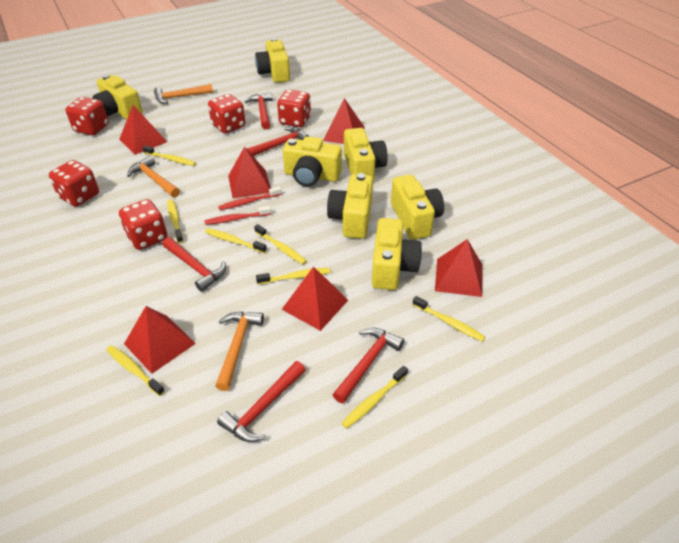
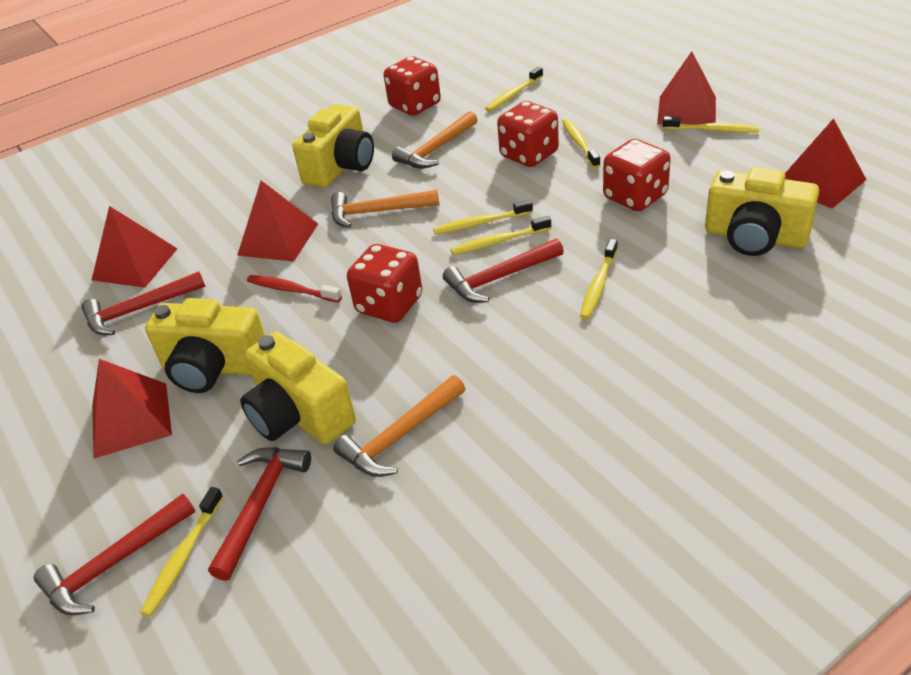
red dice: [49,160,99,206] [65,97,109,135] [119,199,167,250] [208,94,245,133] [277,90,311,127] = 5 -> [347,244,422,323] [384,56,441,116] [497,101,559,167] [603,139,671,211] = 4
red hammer: [163,237,226,292] [217,361,306,442] [245,92,273,129] [247,127,309,156] [333,328,404,403] = 5 -> [34,494,195,615] [81,271,206,335] [208,447,311,581] [443,239,564,303] = 4
red pyramid: [119,105,167,155] [124,306,196,374] [228,147,271,199] [282,266,348,331] [323,98,365,144] [435,239,482,297] = 6 -> [92,206,178,288] [92,359,172,458] [237,181,318,262] [657,51,716,125] [785,118,867,209] = 5
red toothbrush: [204,206,272,225] [218,187,281,210] = 2 -> [247,275,342,302] = 1
yellow camera: [93,74,143,120] [255,38,290,83] [283,136,342,187] [327,173,373,239] [344,128,388,182] [372,218,422,290] [391,175,444,240] = 7 -> [145,298,265,393] [240,332,356,444] [292,104,374,188] [705,167,819,256] = 4
yellow toothbrush: [106,345,165,396] [143,146,196,166] [168,199,183,243] [205,228,267,253] [254,224,307,264] [256,268,331,285] [341,366,408,429] [412,296,485,342] = 8 -> [140,487,223,617] [433,200,533,235] [450,216,551,255] [485,67,543,112] [562,119,600,168] [580,239,618,319] [663,116,759,133] = 7

